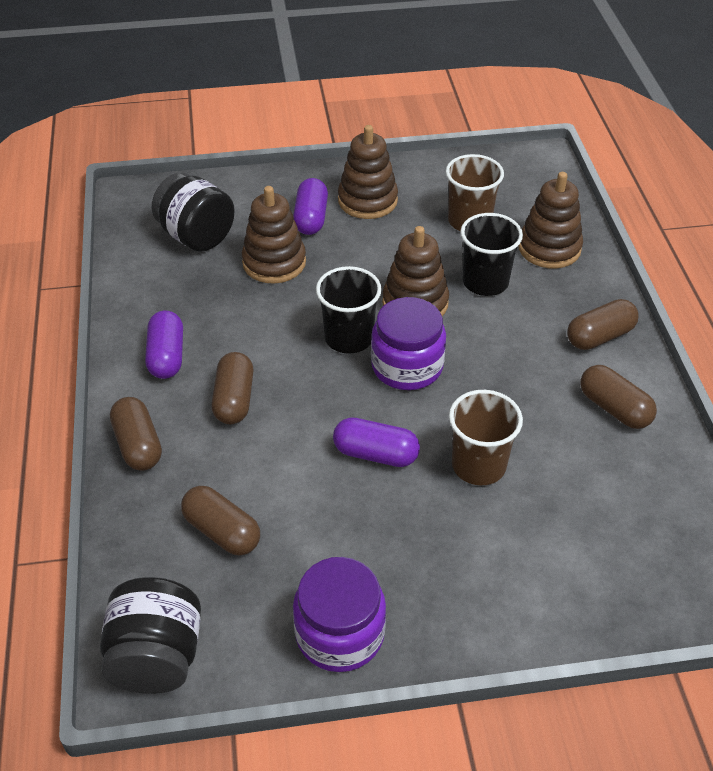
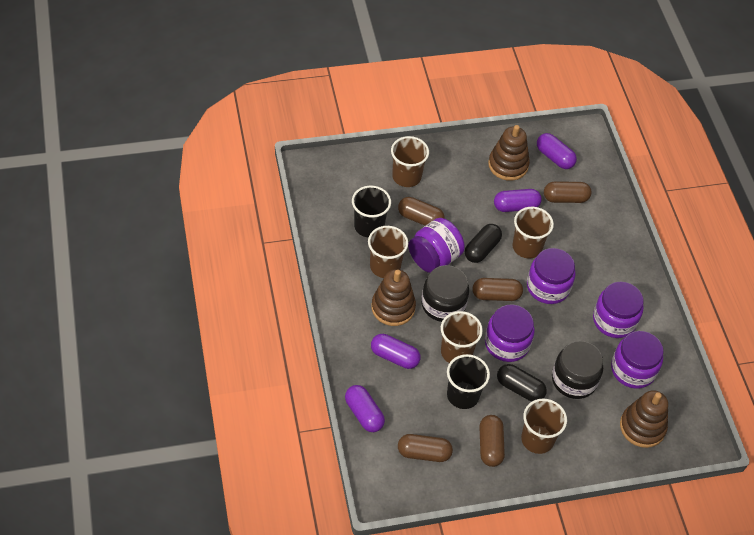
black capsule: none = 0 -> [465,224,502,263] [497,364,547,402] = 2
brown cup: [446,154,504,231] [449,390,523,485] = 2 -> [368,226,408,278] [391,136,429,187] [441,311,483,363] [513,207,554,259] [521,398,567,454] = 5
brown stacking toy: [242,186,306,284] [338,125,398,219] [382,226,449,316] [518,172,583,269] = 4 -> [371,269,416,326] [488,125,530,181] [620,390,668,448] = 3
purple capsule: [145,311,183,379] [293,178,328,235] [333,417,420,467] = 3 -> [345,385,385,432] [371,334,421,369] [494,189,542,212] [537,133,577,169] = 4
purple jar: [293,557,386,672] [371,297,446,390] = 2 -> [408,218,465,273] [485,304,535,362] [527,248,575,304] [593,282,644,338] [611,331,664,389] = 5

